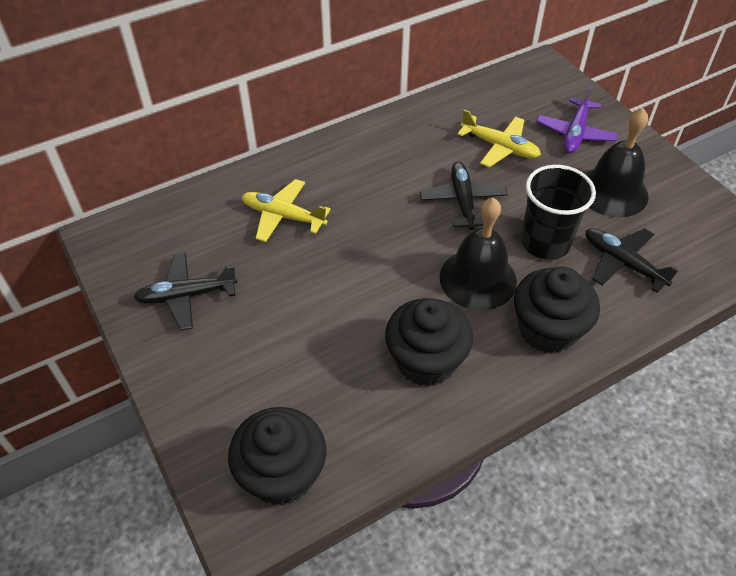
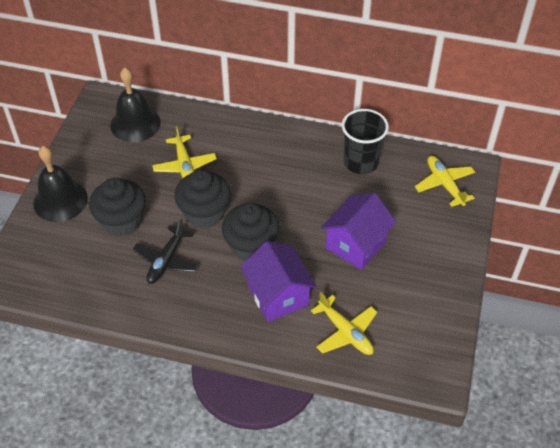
black plane: [133,253,238,330] [420,162,508,230] [586,228,679,293] = 3 -> [132,218,199,284] = 1
purple house: none = 0 -> [241,241,317,322] [321,193,396,270] = 2
purple plane: [536,85,618,154] = 1 -> none = 0
yellow plane: [242,179,331,242] [457,109,541,167] = 2 -> [152,126,217,178] [311,292,377,355] [415,156,475,207] = 3

